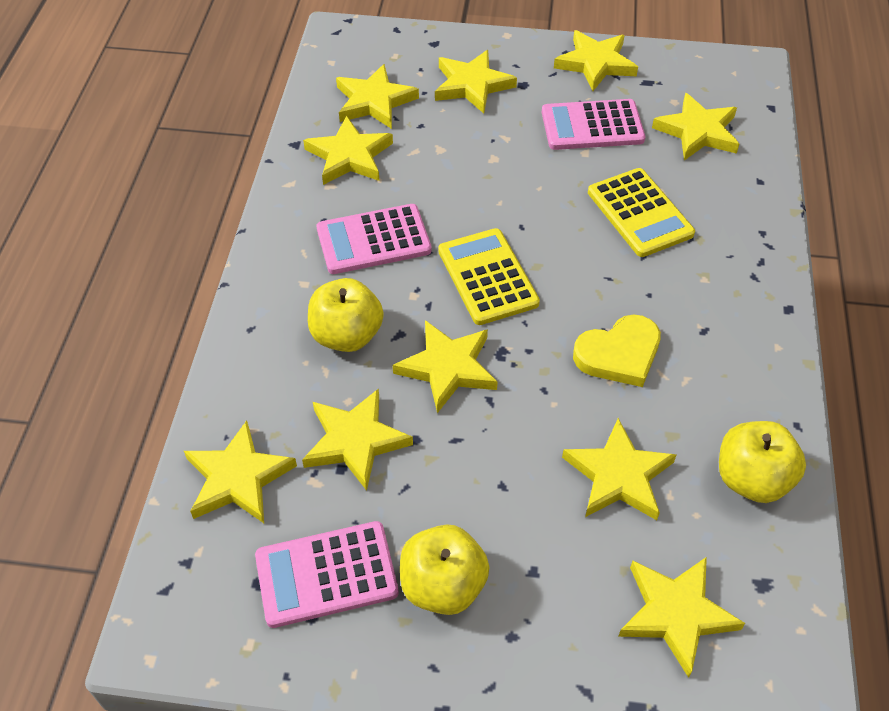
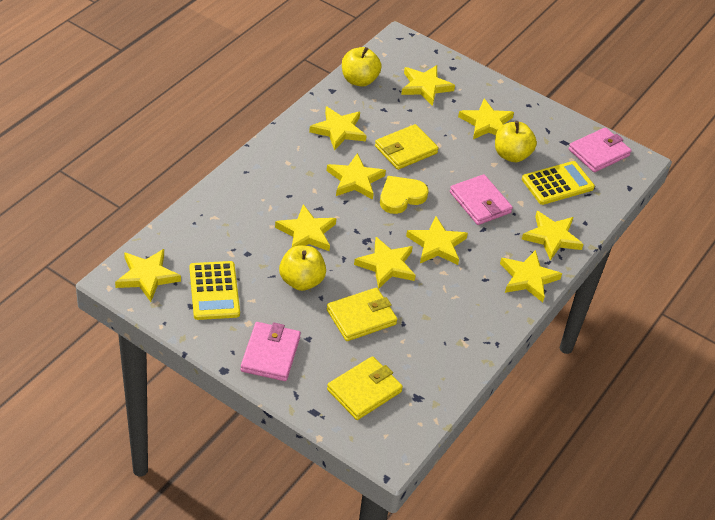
pink calculator: [255,521,399,628] [316,204,432,274] [542,99,645,150] = 3 -> none = 0
pink wallet: none = 0 -> [241,322,301,381] [450,174,513,225] [568,127,632,172] = 3
yellow wallet: none = 0 -> [326,288,398,341] [327,356,403,420] [375,124,439,170] = 3

